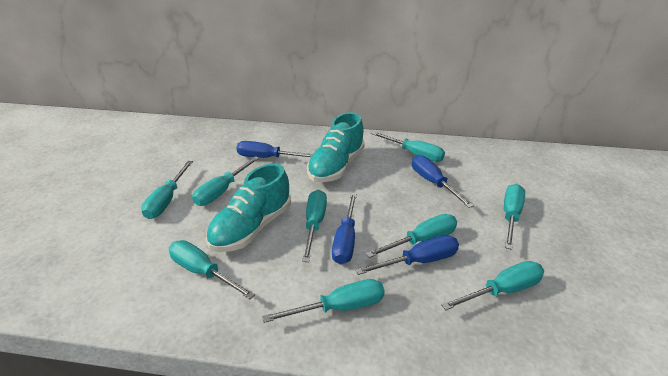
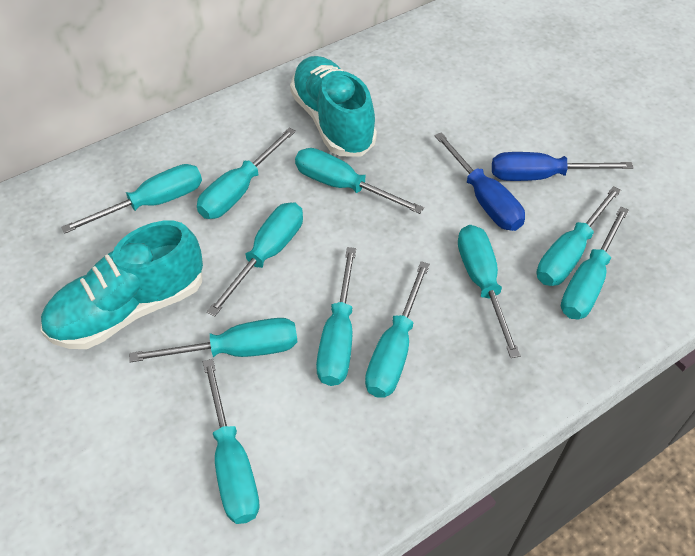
blue screwdriver: [236,141,313,158] [332,193,357,265] [355,235,459,275] [412,155,474,208] = 4 -> [434,132,525,231] [492,152,634,181] = 2
turquoise screwdriver: [141,161,193,219] [169,240,255,299] [192,156,259,206] [262,279,385,323] [302,190,327,262] [366,214,457,258] [371,131,445,162] [441,261,544,310] [504,184,525,250] = 9 -> [61,164,202,234] [129,318,297,362] [197,128,296,219] [203,359,259,524] [207,202,303,317] [295,148,424,214] [316,247,356,386] [365,262,430,398] [458,225,521,358] [537,186,621,286] [561,206,629,319] = 11

